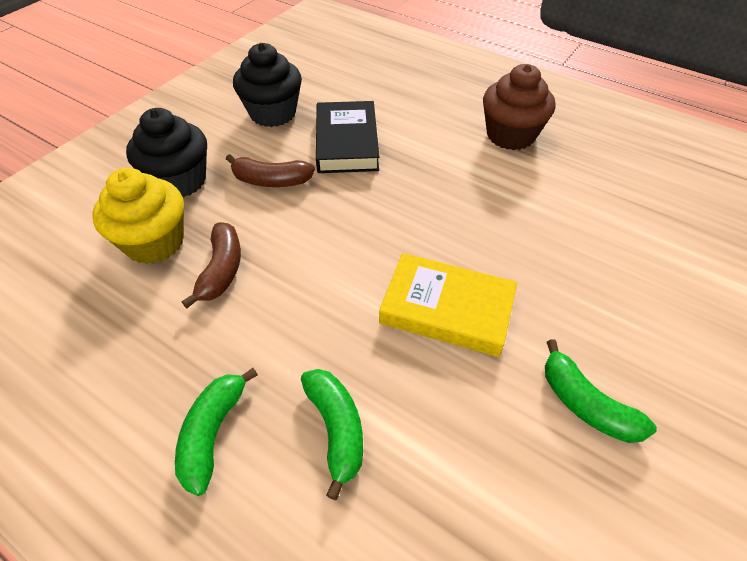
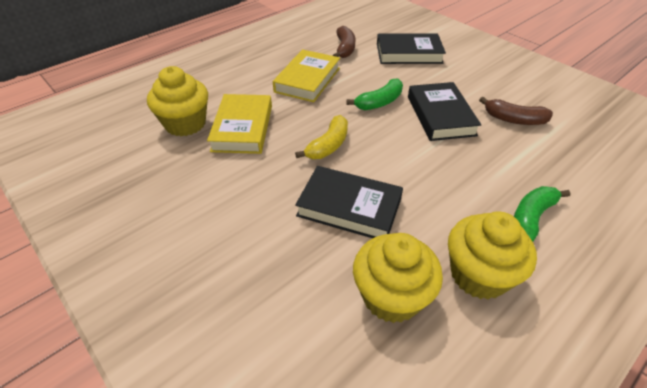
black book: [316,101,379,173] = 1 -> [295,166,403,238] [377,33,446,64] [408,82,481,141] = 3
black cupcake: [126,108,207,198] [233,43,302,127] = 2 -> none = 0
brown cupcake: [483,64,555,150] = 1 -> none = 0
green banana: [175,368,258,496] [301,369,363,500] [545,339,657,443] = 3 -> [347,79,403,110] [514,186,571,242] = 2
yellow banana: none = 0 -> [295,115,348,159] = 1
yellow book: [379,253,517,357] = 1 -> [207,94,272,154] [273,49,340,102] = 2
yellow cupcake: [93,168,184,264] = 1 -> [147,66,208,136] [353,233,443,323] [448,211,537,299] = 3

